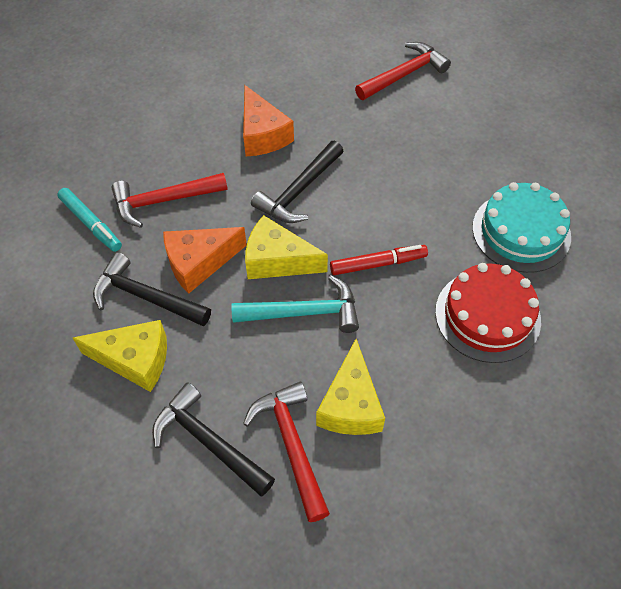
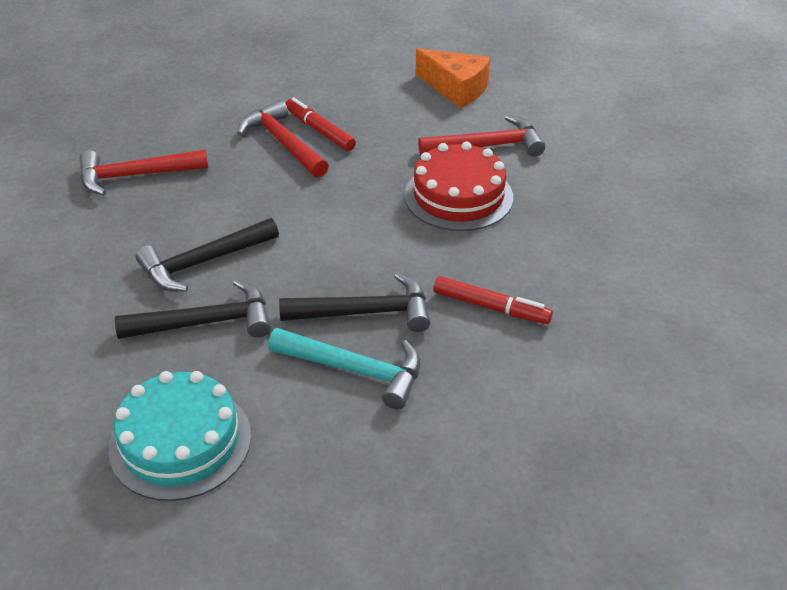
orange cheese: [163,227,247,294] [243,85,294,156] = 2 -> [416,48,490,108] = 1
red marker: [330,245,428,275] = 1 -> [286,97,356,151] [433,276,553,324] = 2
turquoise marker: [57,188,122,252] = 1 -> none = 0
yellow cheese: [73,320,167,392] [245,215,328,279] [316,339,385,435] = 3 -> none = 0

